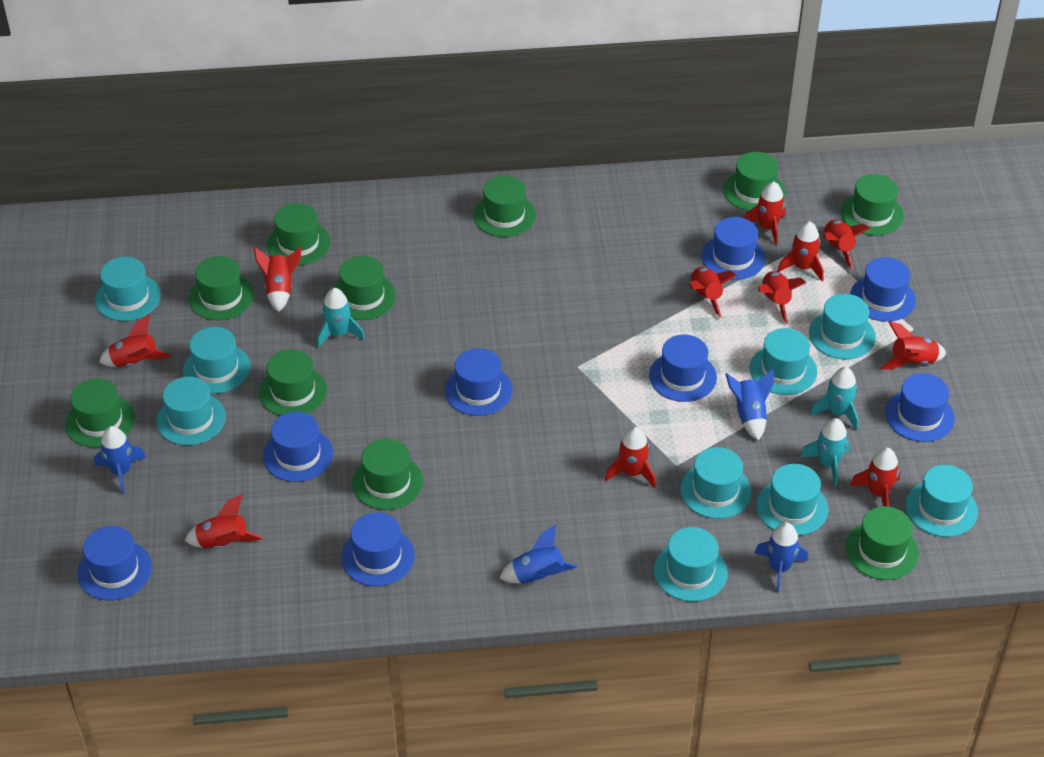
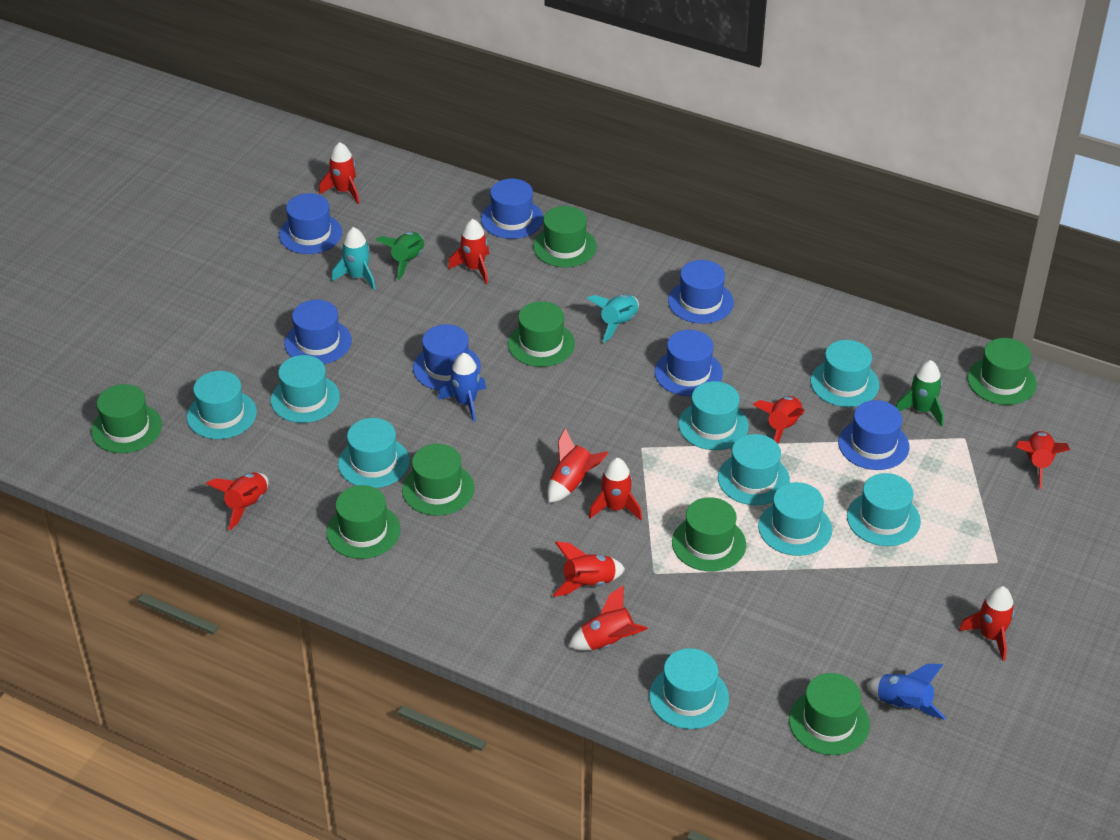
blue hat: [77,526,152,600] [263,412,333,482] [341,512,415,586] [445,348,513,416] [649,335,717,402] [701,217,766,280] [850,257,916,322] [885,373,955,442] = 8 -> [279,193,342,254] [284,300,352,364] [413,324,481,390] [481,179,543,239] [655,330,723,396] [668,260,734,324] [838,400,909,470] = 7
blue rocket: [94,426,146,494] [500,525,577,584] [725,369,774,441] [754,522,808,593] = 4 -> [438,353,486,422] [866,664,946,720] = 2
green hat: [65,379,135,448] [189,256,254,320] [259,349,327,416] [267,203,330,265] [334,256,396,320] [352,439,423,510] [473,176,536,237] [723,152,785,211] [841,174,904,236] [845,506,919,580] = 10 -> [91,384,162,453] [326,485,401,559] [402,444,474,515] [508,301,575,367] [533,206,597,267] [672,497,746,571] [789,673,870,755] [967,338,1037,405] = 8
green rocket: none = 0 -> [375,232,424,280] [896,360,944,427] = 2
red rocket: [99,315,171,367] [185,494,263,549] [254,247,302,312] [605,427,656,488] [689,267,737,318] [744,182,786,245] [758,271,806,324] [777,221,824,281] [823,219,870,270] [850,448,900,507] [880,321,946,370] = 11 -> [206,472,269,530] [319,142,359,204] [448,219,489,284] [547,428,608,503] [553,541,625,597] [568,585,648,651] [589,458,642,521] [753,396,805,444] [959,586,1015,661] [1016,431,1070,489] = 10
turquoise rocket: [317,288,365,348] [800,418,850,486] [810,367,859,430] = 3 -> [332,227,375,290] [586,294,639,343] = 2

